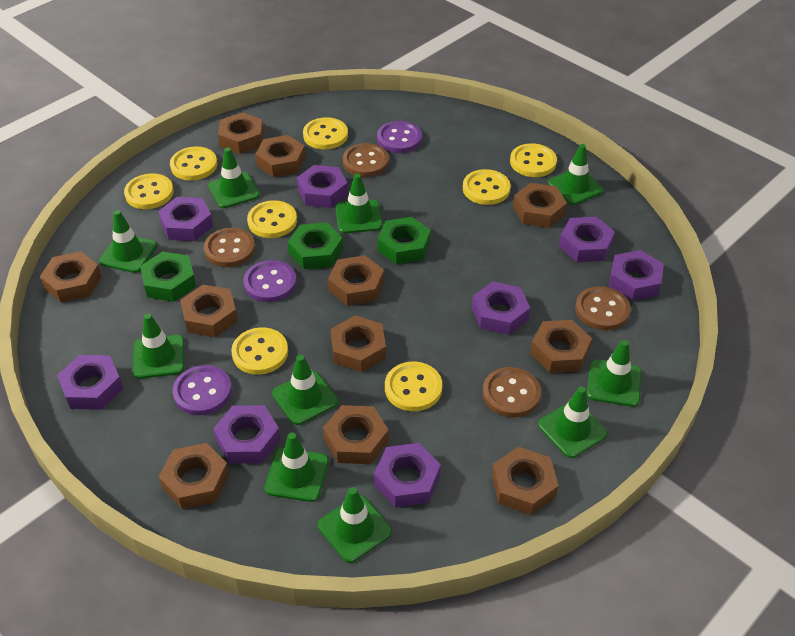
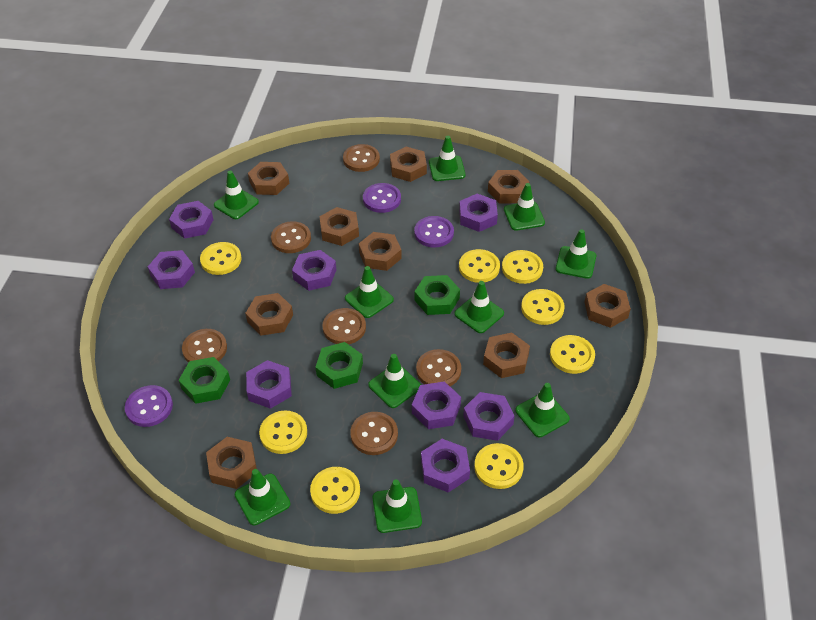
brown button: [204,228,255,267] [343,143,389,177] [482,367,541,417] [575,286,631,330] = 4 -> [182,329,227,363] [271,221,311,253] [322,308,366,344] [343,144,380,172] [350,412,398,455] [416,349,461,386] = 6
brown nut: [40,251,102,302] [159,443,229,509] [180,285,238,337] [218,112,264,154] [255,135,306,177] [323,405,389,464] [328,255,384,306] [331,315,386,372] [492,447,559,515] [513,183,567,228] [530,320,592,373] = 11 -> [206,437,257,489] [245,293,293,336] [248,162,289,195] [319,207,359,246] [359,232,402,271] [390,147,427,182] [483,332,530,378] [488,170,530,204] [585,284,631,328] = 9

